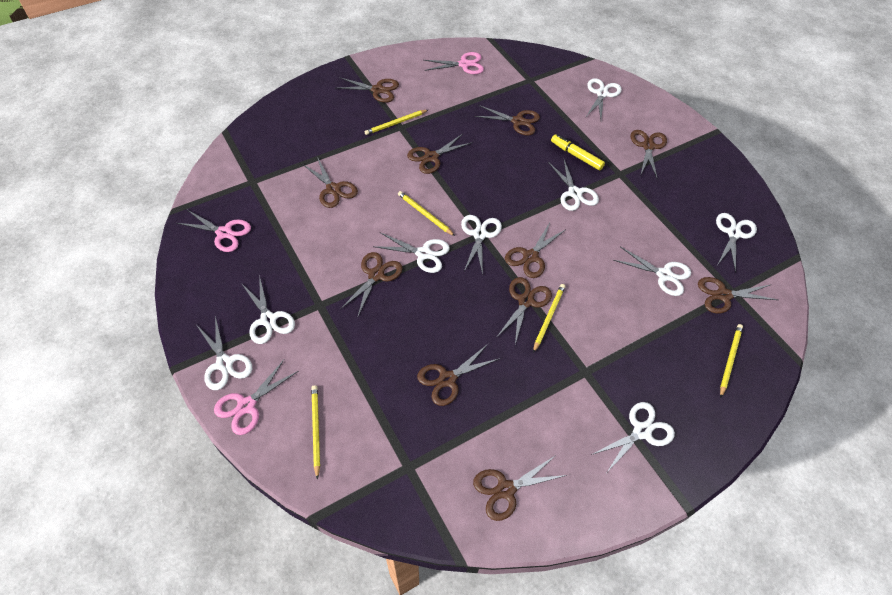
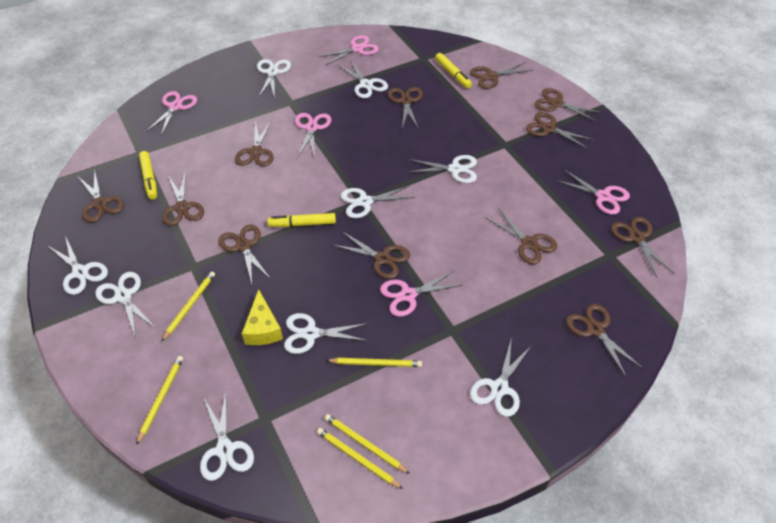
brown scissors: [303,157,358,208] [337,77,399,103] [341,252,403,318] [407,134,473,174] [417,344,501,406] [473,455,567,521] [474,105,540,135] [496,277,552,344] [505,223,566,278] [631,130,667,178] [698,277,778,314] = 11 -> [78,170,124,223] [162,171,204,226] [219,224,271,284] [235,120,274,166] [333,231,410,279] [388,87,423,129] [470,62,533,89] [486,209,557,264] [526,112,595,149] [534,88,602,121] [566,304,643,378] [611,217,674,278] = 12
pink scissors: [177,210,251,252] [214,360,298,435] [424,52,484,74] = 3 -> [146,91,197,136] [295,113,331,158] [318,35,379,65] [380,271,462,317] [555,170,630,215] = 5
yellow cheese: none = 0 -> [242,289,283,345] = 1
yellow marker: [551,134,605,170] = 1 -> [139,151,157,200] [267,213,336,227] [435,53,472,89] = 3

